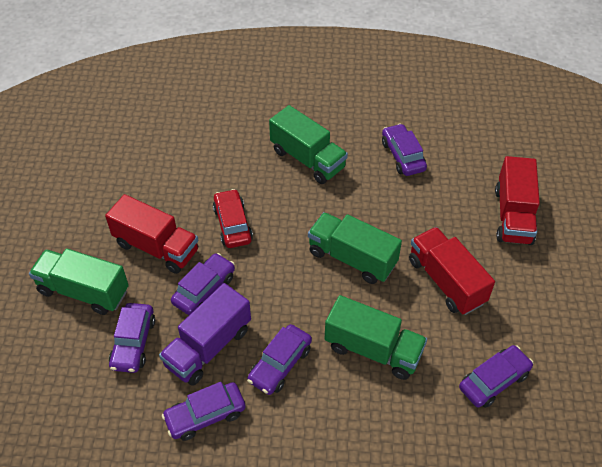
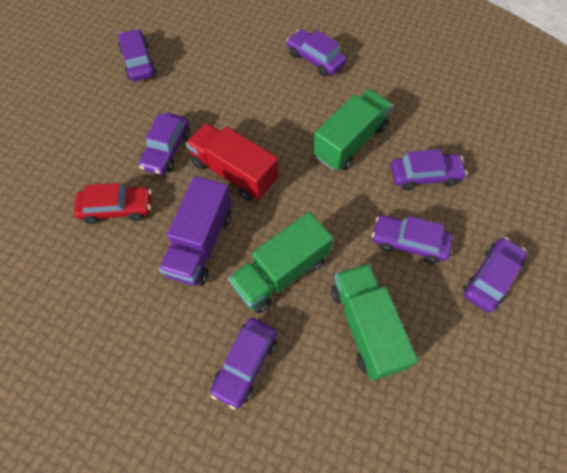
green truck: [29,248,129,315] [269,105,348,184] [308,212,402,284] [325,295,427,380] = 4 -> [228,212,333,313] [313,89,393,171] [331,263,418,381] = 3
purple car: [109,303,155,373] [162,382,246,441] [171,253,235,315] [247,324,312,395] [382,124,427,176] [459,345,534,408] = 6 -> [118,29,156,81] [139,113,190,175] [210,318,277,410] [286,29,347,76] [372,215,453,264] [391,149,467,190] [463,237,527,312] = 7
red truck: [105,194,198,274] [409,227,495,315] [495,156,540,245] = 3 -> [186,123,278,201] = 1

